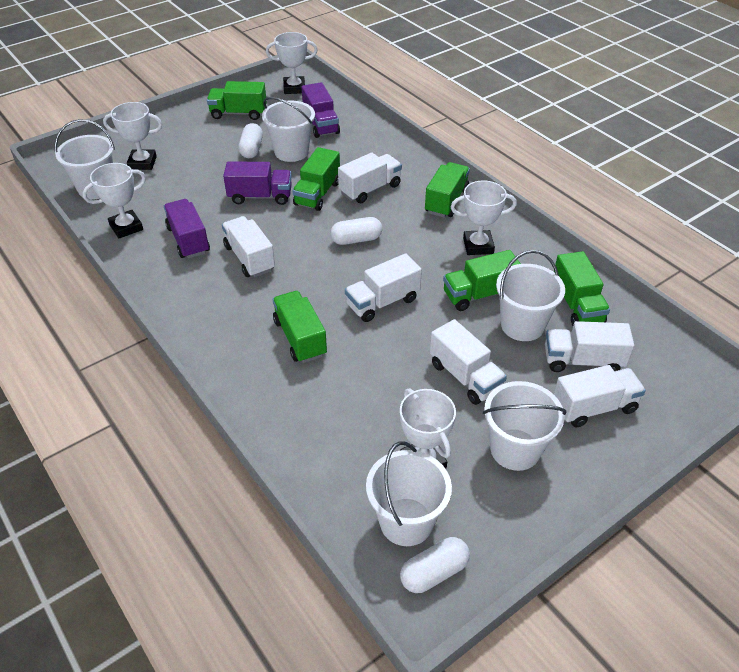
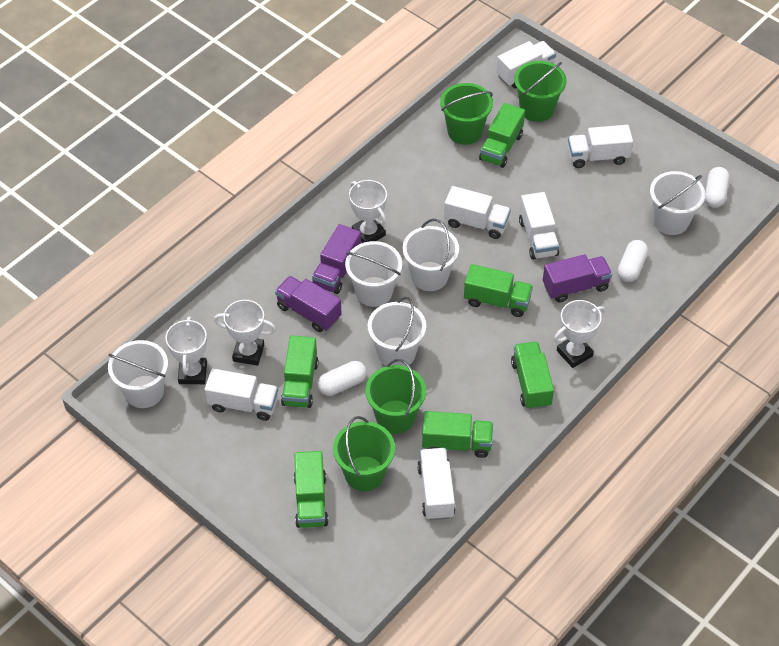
green bucket: none = 0 -> [333,416,395,491] [366,359,426,434] [440,83,493,145] [514,61,566,122] = 4
white trophy: [82,163,146,238] [103,102,162,170] [266,32,318,94] [400,388,456,469] [451,181,517,255] = 5 -> [165,317,207,384] [214,300,276,366] [349,180,387,243] [554,300,605,368] = 4

